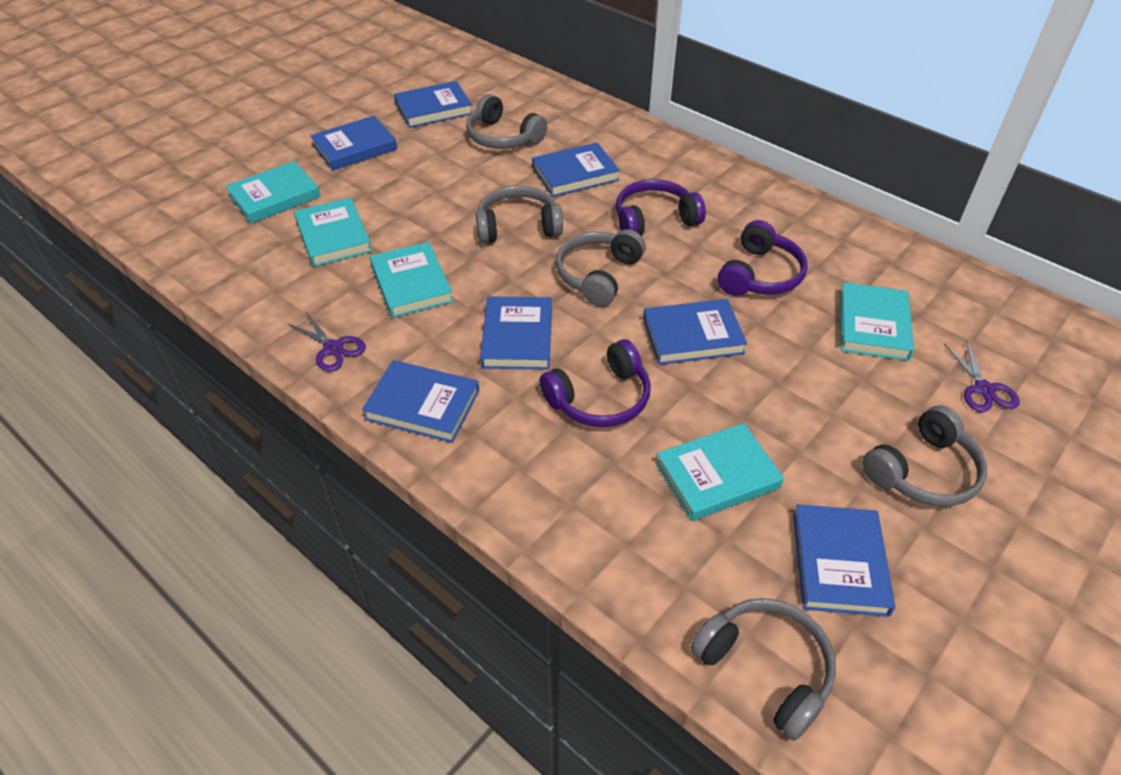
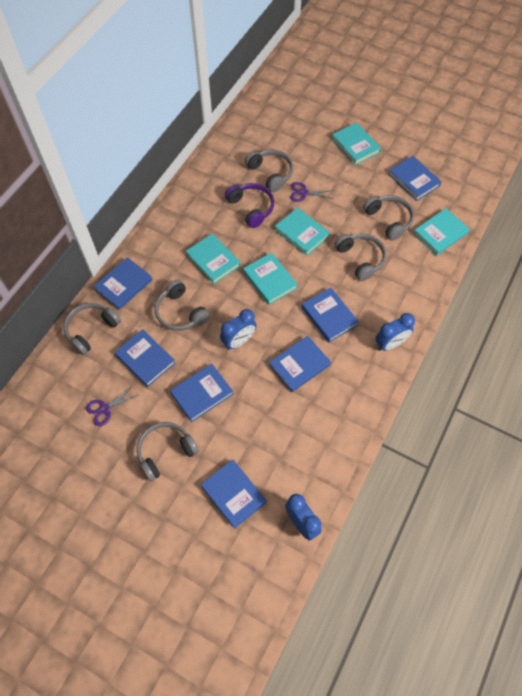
blue clock: none = 0 -> [220,309,257,350] [285,494,322,540] [375,313,415,351] = 3
grey headphones: [466,94,547,149] [476,186,563,243] [556,229,646,306] [691,598,836,741] [862,405,987,506] = 5 -> [64,303,121,355] [137,422,199,481] [155,280,210,331] [245,149,293,192] [335,233,386,281] [363,195,414,241] = 6
purple headphones: [540,339,651,427] [616,179,706,236] [718,220,808,296] = 3 -> [225,183,274,228] = 1

